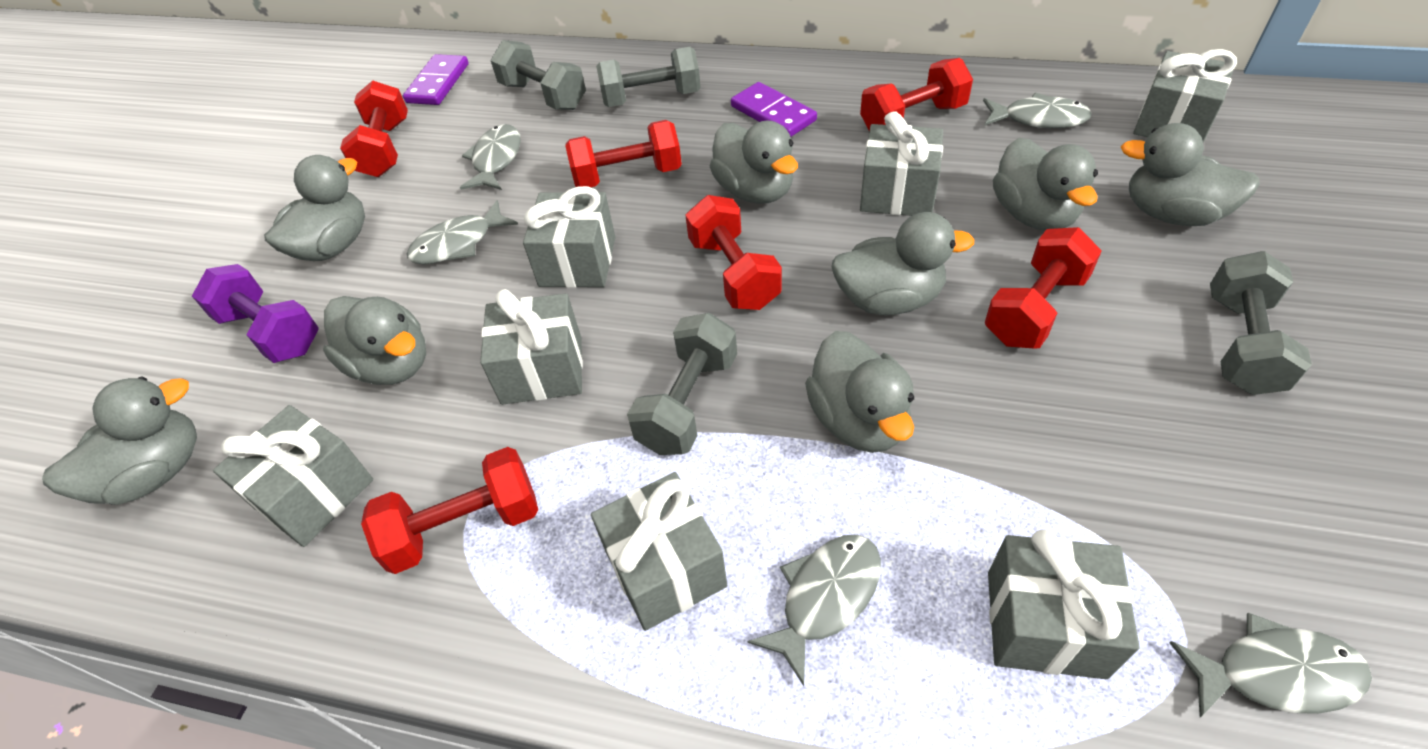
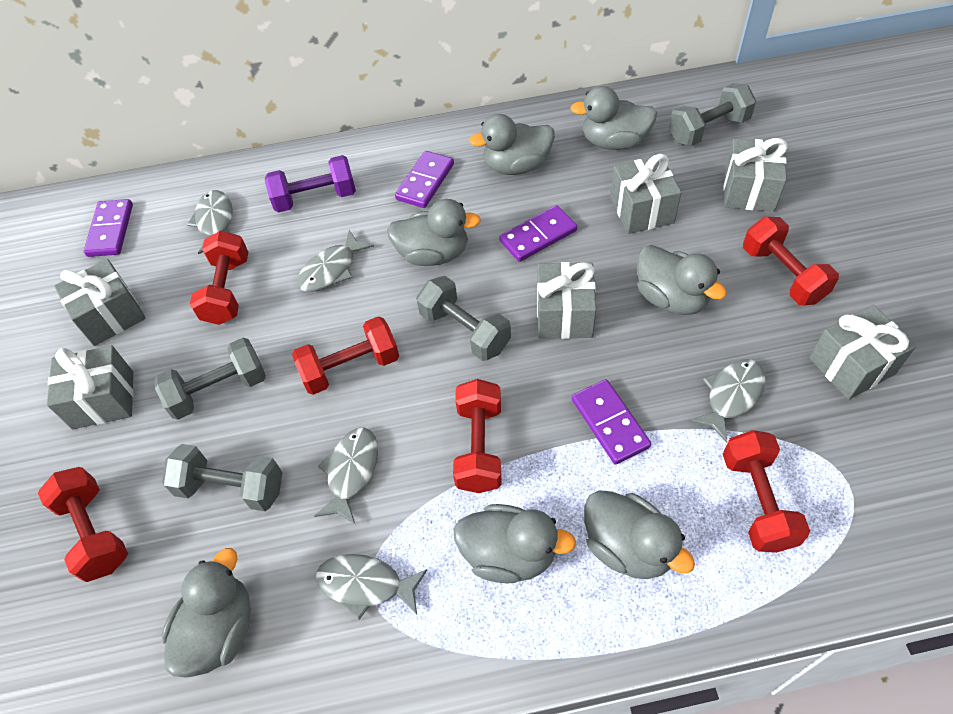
grey duck: [42,376,197,505] [264,155,365,261] [323,296,426,385] [710,121,798,204] [805,331,914,453] [832,212,975,315] [993,138,1098,231] [1121,123,1260,226] = 8 -> [161,548,251,678] [387,199,481,266] [453,504,576,584] [469,114,555,175] [570,86,657,150] [584,490,695,579] [637,245,727,315] = 7
grey gift: [213,405,373,547] [480,289,583,405] [523,186,616,288] [591,472,727,631] [860,111,943,216] [988,529,1140,679] [1133,49,1237,142] = 7 -> [47,346,134,429] [54,259,146,346] [537,262,596,339] [610,154,682,234] [723,138,788,212] [809,305,916,400] = 6
purple domino: [403,54,469,105] [731,82,817,137] = 2 -> [84,199,133,257] [395,151,454,208] [499,205,577,262] [572,379,651,465] = 4

